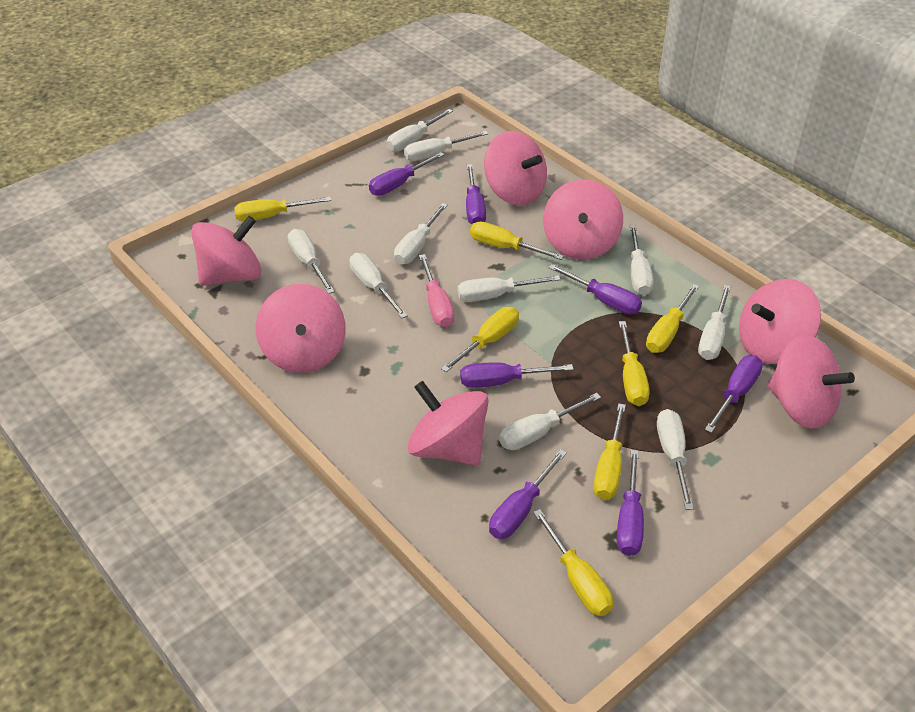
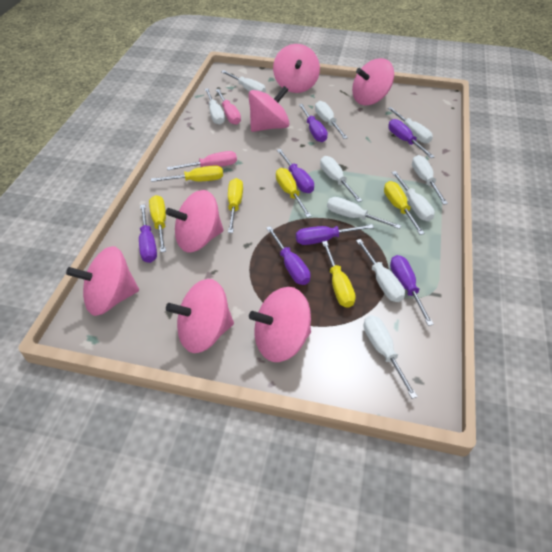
pink screwdriver: [419,254,454,327] = 1 -> [167,151,237,170] [216,89,241,125] = 2
yellow screwdriver: [234,197,331,221] [441,307,519,372] [470,222,564,260] [533,509,613,616] [593,403,626,500] [619,321,650,406] [646,284,699,353] = 7 -> [149,195,166,253] [151,165,223,182] [228,178,243,233] [276,168,311,217] [322,241,356,308] [384,181,425,235] = 6

